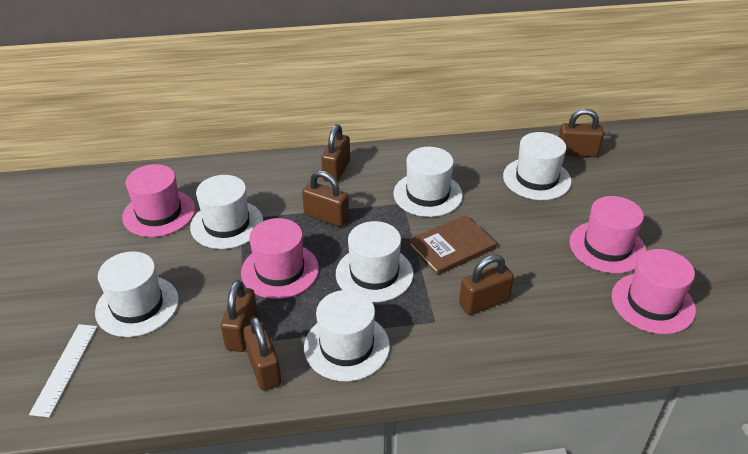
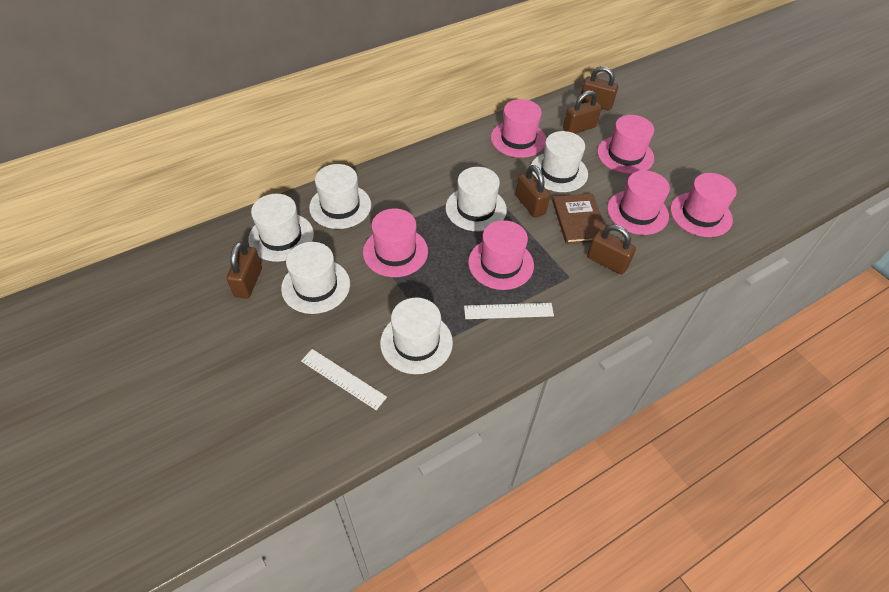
brown padlock: [221,280,258,352] [243,317,281,391] [302,171,349,227] [321,124,350,182] [459,255,514,315] [559,109,604,157] = 6 -> [227,241,262,299] [516,165,550,218] [563,90,602,134] [581,66,618,110] [587,225,636,274] = 5
pink hat: [122,164,195,237] [241,218,319,299] [569,196,646,274] [612,249,696,334] = 4 -> [363,208,428,277] [468,220,534,290] [491,99,546,158] [597,115,654,174] [607,170,670,235] [670,173,737,237] = 6
white ruler: [29,324,97,417] = 1 -> [301,349,387,410] [464,303,554,319] = 2

